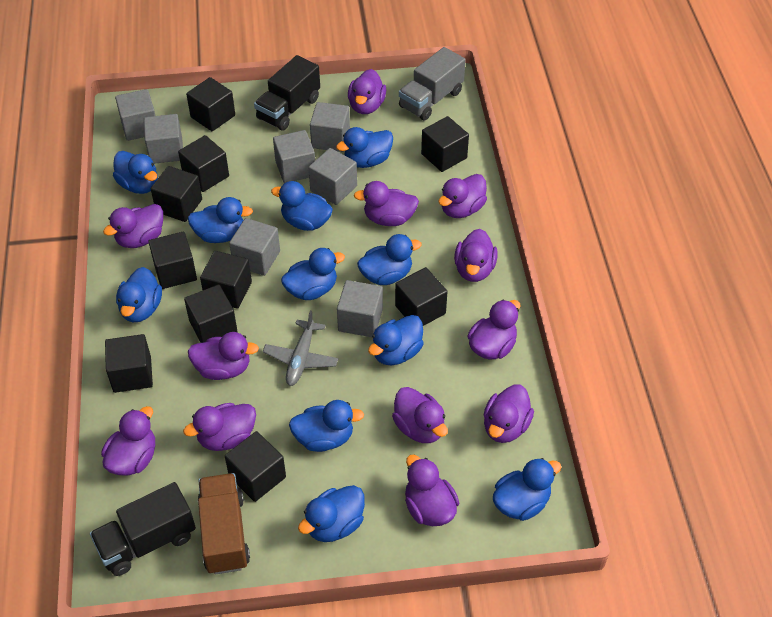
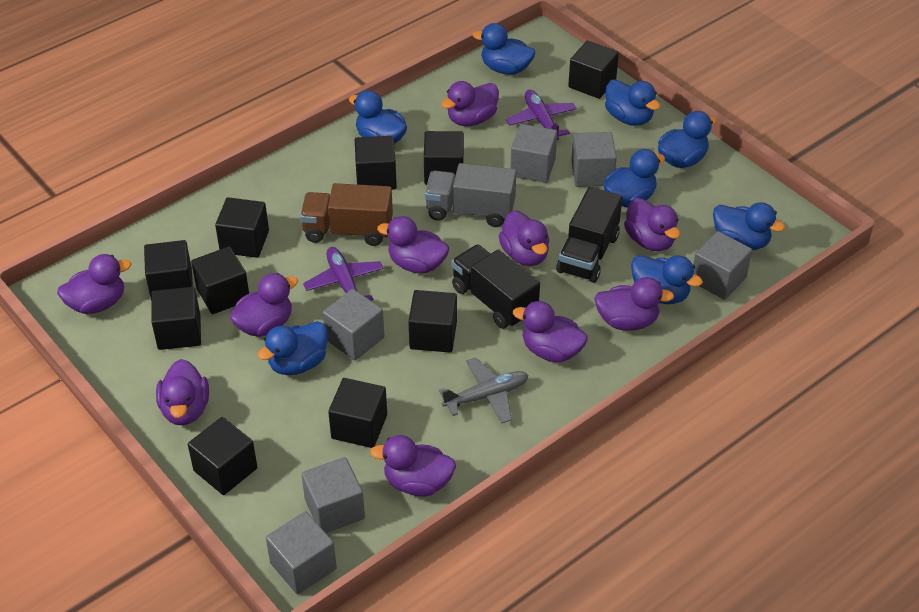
blue duck: [113,151,158,194] [116,267,162,322] [188,197,253,243] [271,181,333,231] [281,248,345,300] [289,400,364,452] [298,485,365,542] [336,127,393,168] [357,234,422,285] [368,315,424,365] [493,458,561,521] = 11 -> [257,321,328,375] [349,90,407,144] [473,23,535,75] [604,149,665,208] [605,79,660,126] [631,255,703,304] [658,111,717,168] [713,202,785,250] = 8
grey cube: [115,89,156,141] [144,114,183,164] [229,218,280,276] [273,130,315,183] [309,148,357,205] [310,102,350,152] [337,280,383,337] = 7 -> [266,511,337,595] [301,457,365,533] [323,289,384,360] [510,124,557,183] [571,132,617,187] [693,231,752,300] = 6
purple duck: [101,406,155,476] [103,204,163,248] [183,403,256,451] [188,332,259,380] [348,69,386,114] [354,181,419,226] [392,387,448,443] [405,454,459,526] [438,174,487,218] [454,229,498,282] [467,300,520,360] [484,384,534,443] = 12 -> [57,254,131,314] [156,359,209,425] [230,273,298,337] [370,435,456,497] [377,216,449,273] [441,81,499,126] [498,210,549,266] [513,301,588,362] [594,277,674,331] [624,198,680,251] = 10
purple plane: none = 0 -> [303,247,383,301] [506,90,577,140] = 2

